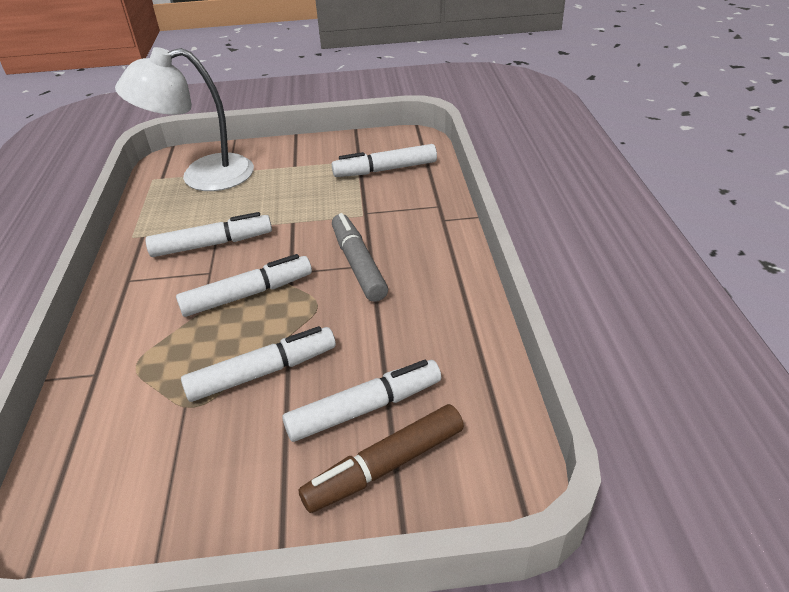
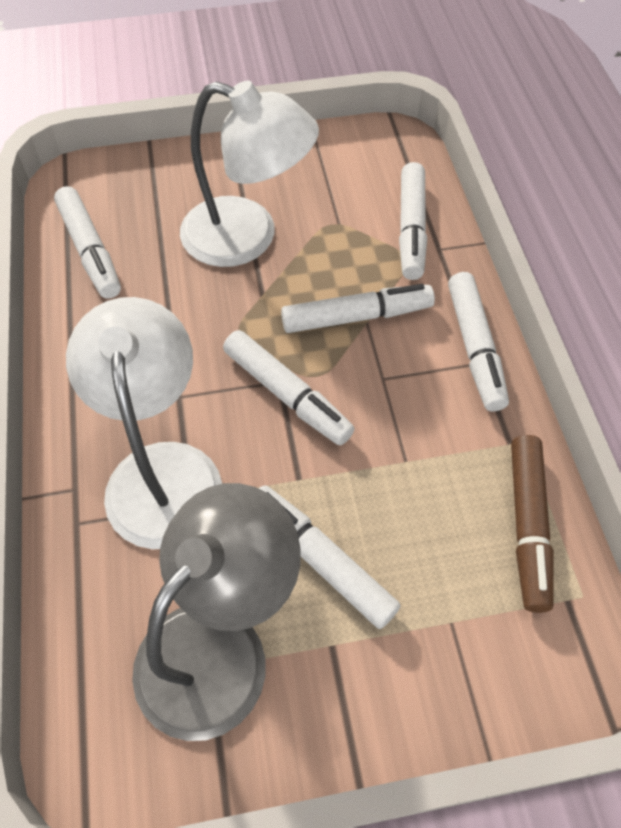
grey lamp: none = 0 -> [132,483,301,741] = 1
grey marker: [332,213,388,302] = 1 -> none = 0
white lamp: [115,47,254,191] = 1 -> [66,297,222,549] [180,81,319,267] = 2
white marker: [145,212,272,257] [176,254,312,317] [181,326,336,402] [282,360,441,442] [332,144,437,177] = 5 -> [54,186,121,299] [223,330,354,445] [258,485,401,629] [281,284,435,333] [399,162,427,280] [448,272,509,411] = 6

